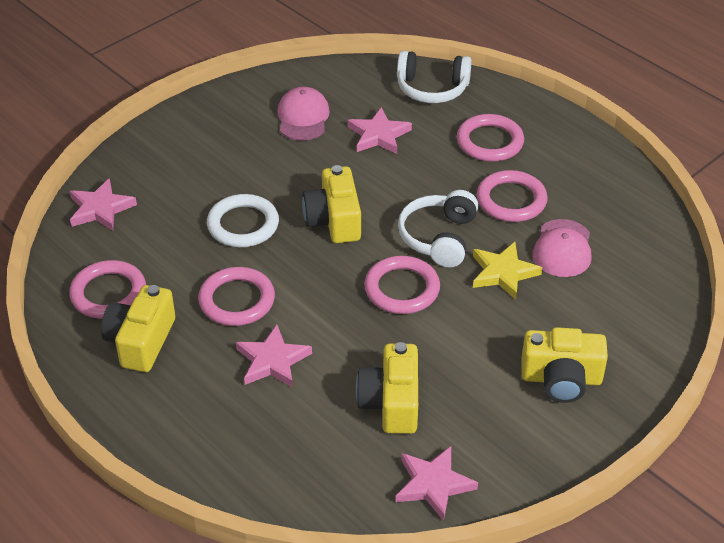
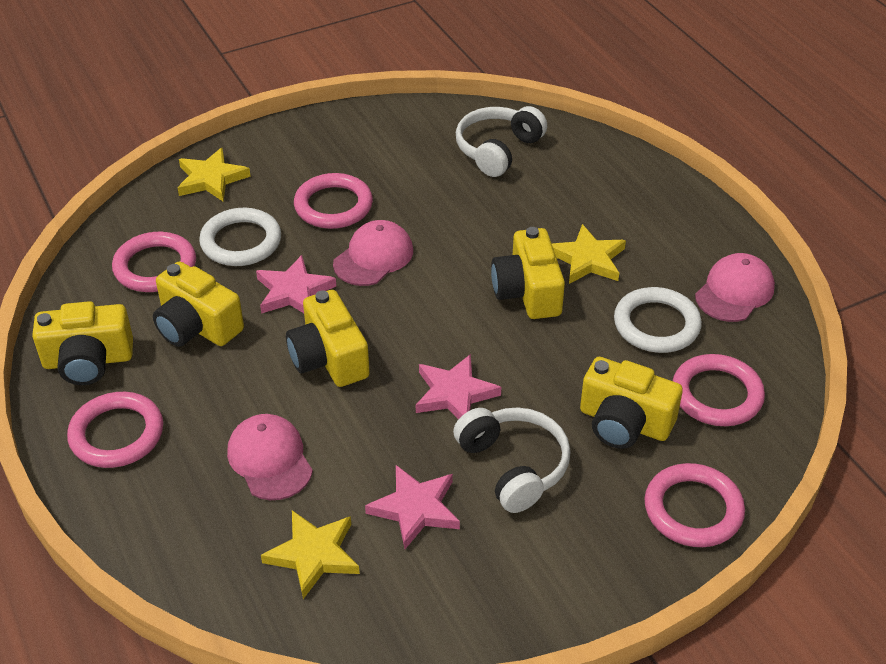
pink cap: [277,87,330,141] [533,219,591,277] = 2 -> [227,414,313,500] [333,220,413,286] [695,253,775,322] = 3
pink star: [70,178,137,231] [236,325,312,387] [348,107,412,154] [396,446,478,521] = 4 -> [256,255,336,314] [365,465,460,549] [416,354,501,419] = 3
white ring: [207,194,279,247] = 1 -> [199,208,281,266] [614,287,702,353] = 2
yellow camera: [101,285,175,372] [302,165,361,243] [356,342,418,434] [521,327,608,403] = 4 -> [32,301,133,385] [153,261,244,347] [286,290,370,387] [491,227,565,319] [580,357,683,449] = 5
yellow star: [473,242,542,300] = 1 -> [178,148,251,202] [261,510,360,599] [552,224,626,284] = 3

